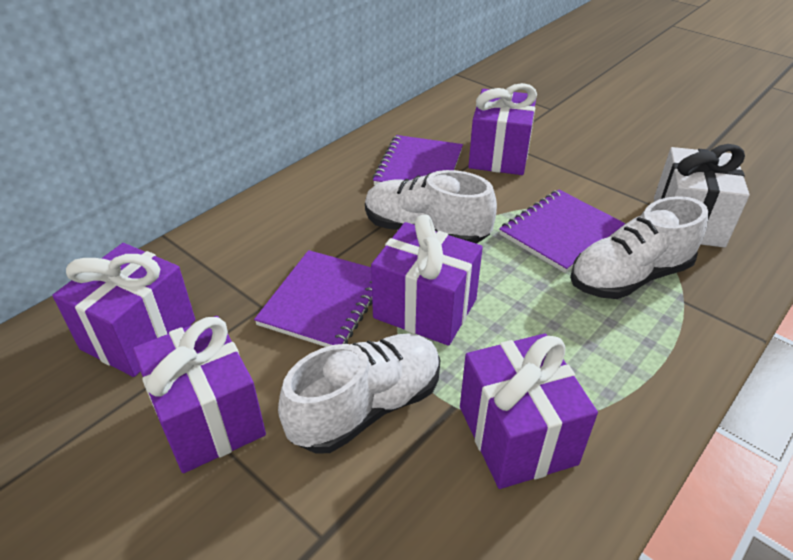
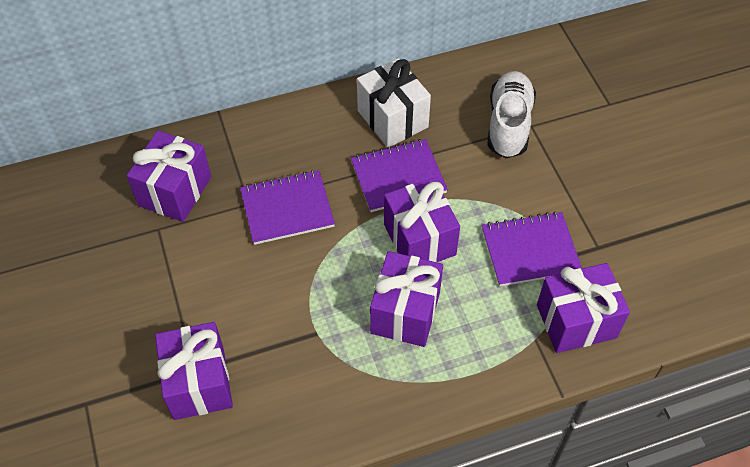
white shoe: [278,334,440,453] [365,170,497,244] [570,196,708,299] = 3 -> [488,71,536,158] = 1

